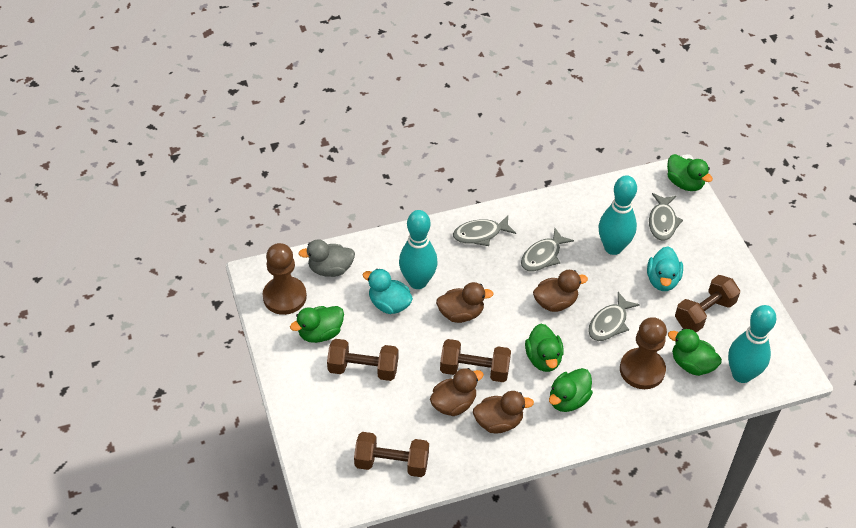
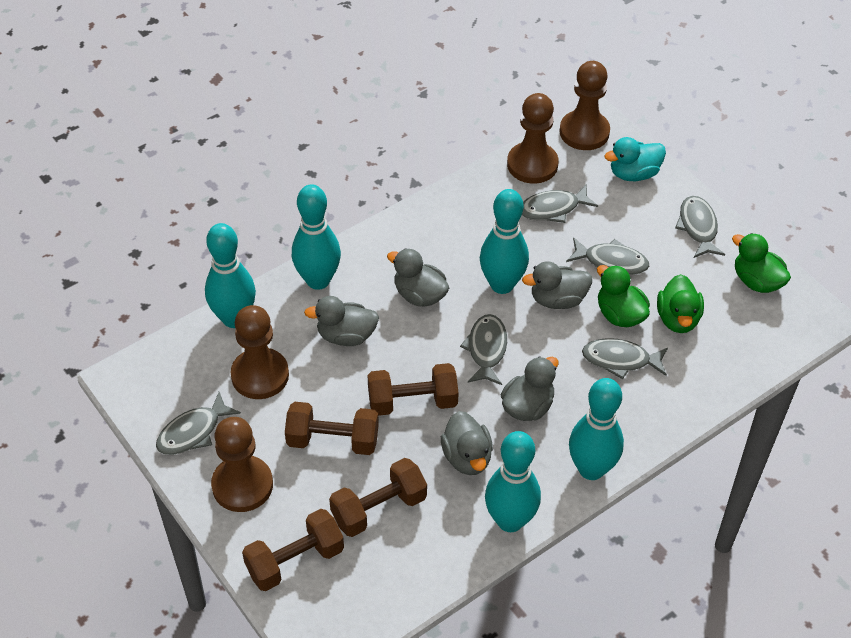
brown duck: [430,368,484,416] [436,282,494,323] [473,391,534,433] [533,270,588,312] = 4 -> none = 0
brown pawn: [263,243,307,315] [620,317,667,389] = 2 -> [211,417,273,512] [231,305,289,399] [507,93,559,184] [559,61,610,150] = 4
green duck: [290,306,344,343] [525,323,564,372] [549,368,593,412] [667,154,713,191] [668,329,722,376] = 5 -> [597,265,650,327] [657,274,704,333] [732,233,791,293] = 3
grey duck: [298,239,355,277] = 1 -> [304,296,379,346] [387,248,449,307] [441,411,493,475] [501,356,558,421] [522,261,592,309] = 5
grey fish: [453,215,516,246] [521,228,574,271] [588,292,640,341] [649,193,683,241] = 4 -> [156,392,241,455] [460,314,507,385] [522,185,598,223] [566,237,649,275] [582,338,668,379] [675,196,725,258] = 6
turquoise bowling pin: [399,210,438,289] [598,175,637,255] [728,305,776,383] = 3 -> [205,223,256,328] [292,184,341,290] [480,189,529,294] [485,431,541,532] [569,378,624,480] = 5
turquoise duck: [363,269,413,314] [647,247,683,291] = 2 -> [604,137,666,181] = 1

